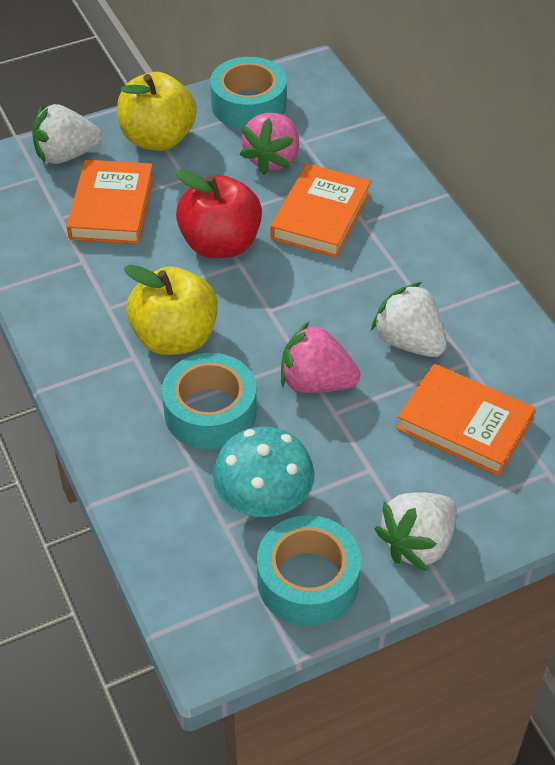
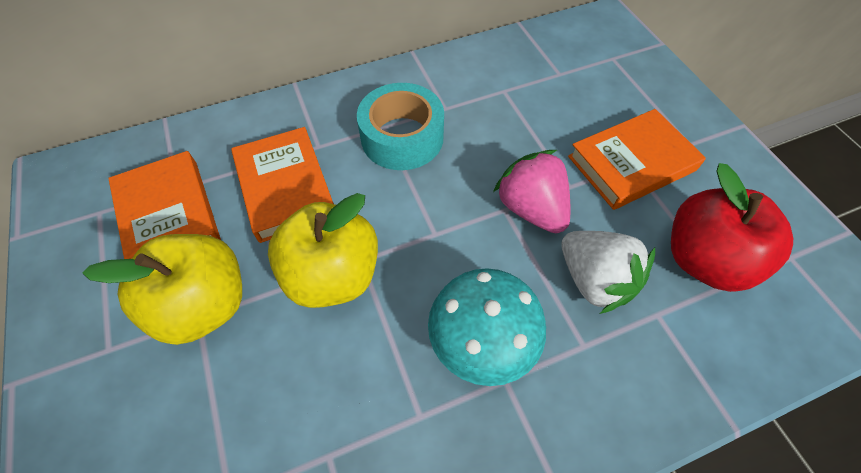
pink strawberry: [240,113,299,175] [281,322,361,393] = 2 -> [493,150,570,233] = 1
turquoise tape: [162,353,257,449] [210,57,287,129] [257,515,361,626] = 3 -> [357,83,444,170] = 1
white strawberry: [32,104,102,164] [371,282,446,357] [375,492,457,571] = 3 -> [561,231,655,314] = 1

